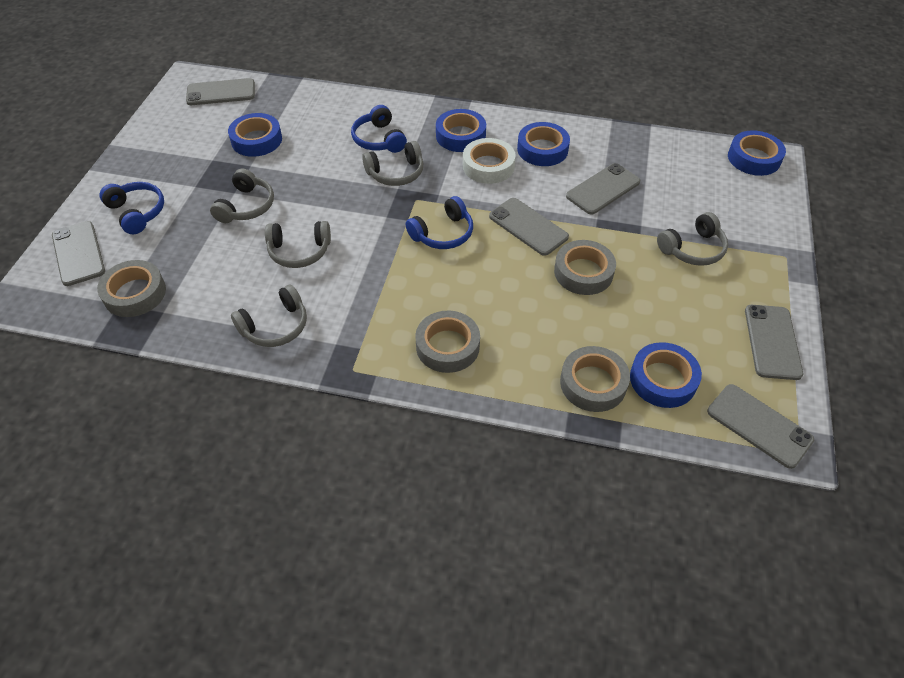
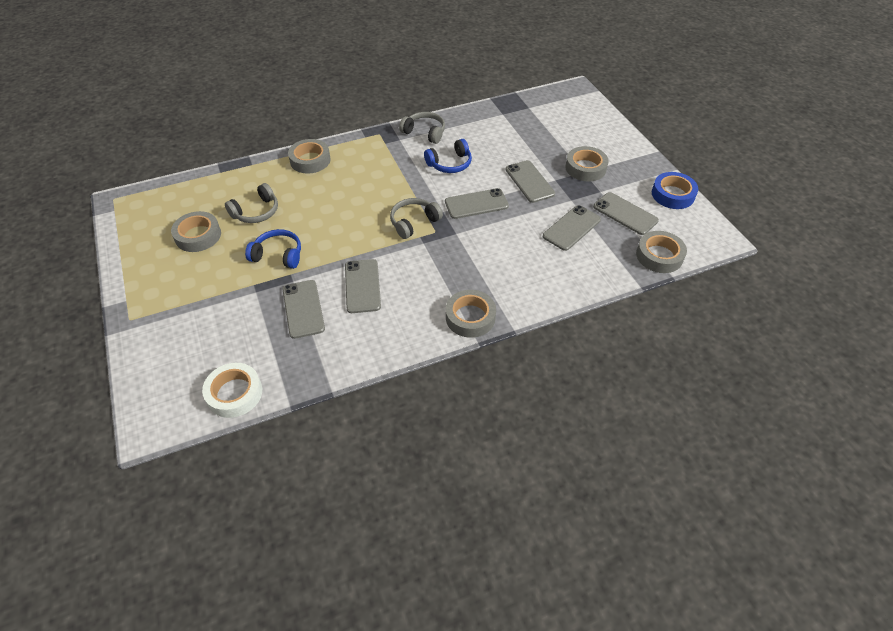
blue headphones: [100,182,164,234] [351,105,407,153] [406,196,473,249] = 3 -> [245,229,301,269] [424,139,472,173] = 2
blue tape: [228,113,282,157] [436,109,486,152] [517,122,570,166] [630,342,702,408] [728,130,786,176] = 5 -> [652,172,698,209] = 1
grey headphones: [210,168,274,223] [231,285,307,347] [265,221,331,268] [362,141,423,186] [657,212,728,266] = 5 -> [225,183,278,223] [390,198,443,239] [399,112,445,144] = 3
grey tape: [97,260,166,317] [415,311,480,373] [554,240,616,295] [560,346,630,412] = 4 -> [171,211,221,252] [288,139,330,174] [446,290,496,338] [565,146,609,181] [636,231,687,273] = 5

